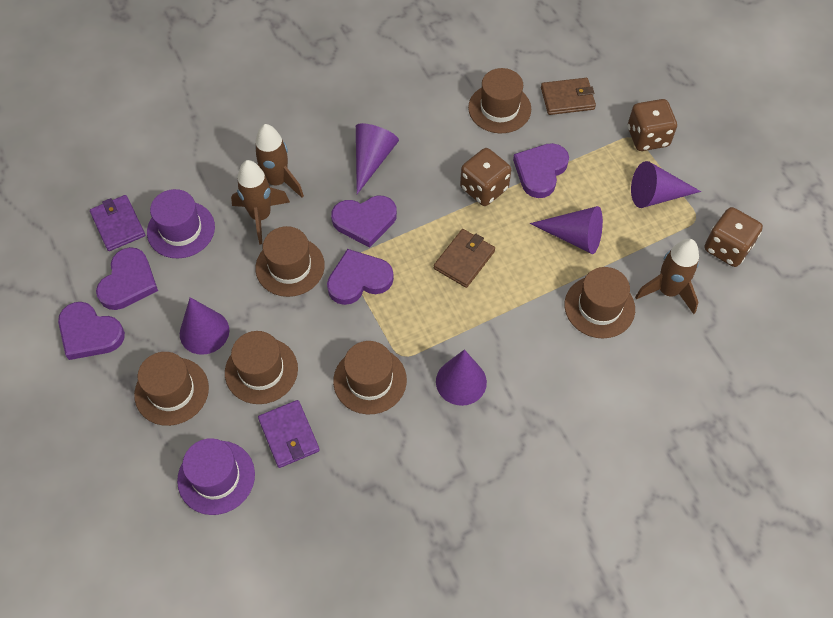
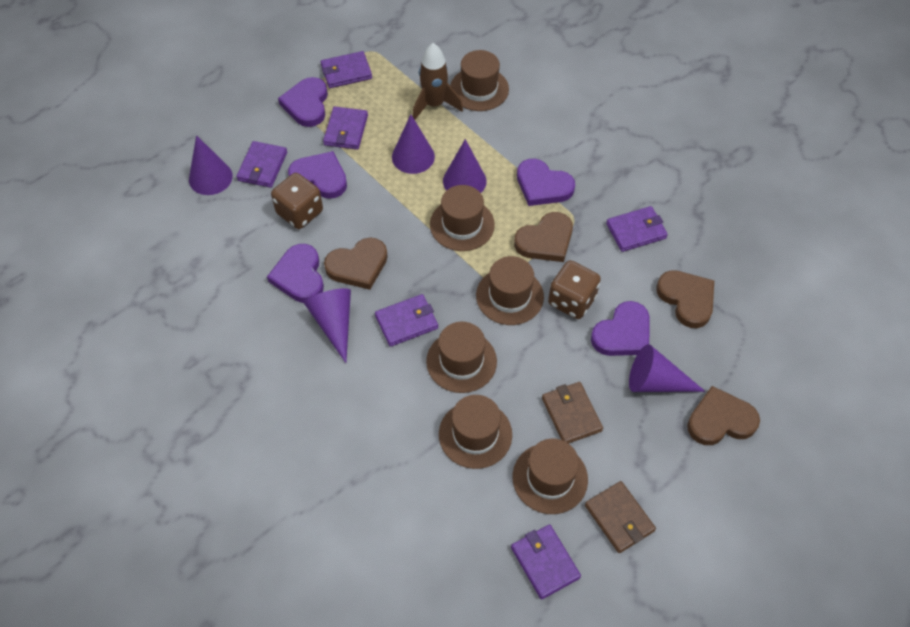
brown dice: [460,148,511,206] [628,99,677,151] [705,207,763,267] = 3 -> [271,173,323,229] [548,260,601,319] = 2
brown heart: none = 0 -> [324,238,388,290] [514,212,573,262] [656,270,714,328] [687,386,760,445] = 4
brown rocket: [231,160,290,245] [255,124,304,198] [635,239,699,314] = 3 -> [413,43,463,120] = 1
purple hat: [147,189,215,258] [177,438,255,515] = 2 -> none = 0
purple wallet: [90,195,145,251] [258,400,320,468] = 2 -> [236,141,287,188] [321,51,372,88] [323,107,368,150] [375,294,438,347] [511,524,581,600] [606,206,668,252] = 6

